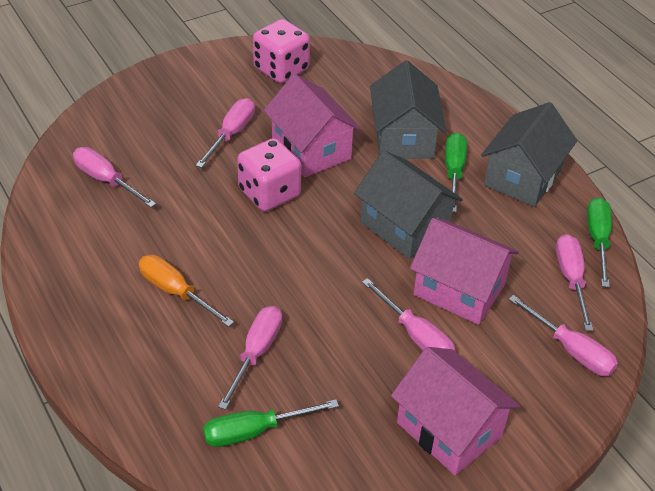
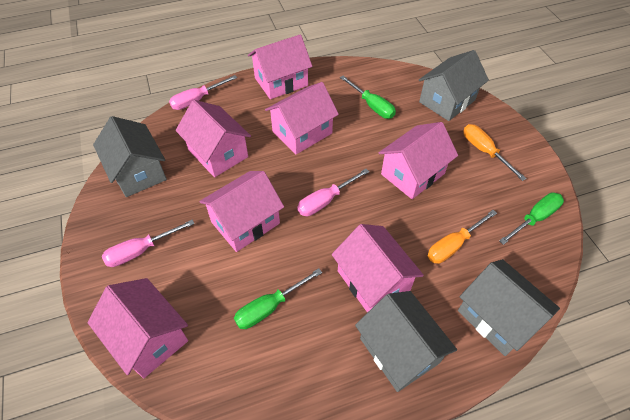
grey house: [354,151,463,259] [370,60,446,159] [481,102,577,207] = 3 -> [93,116,167,197] [355,291,457,392] [419,50,489,121] [458,259,560,356] = 4
orange screwdriver: [139,255,234,327] = 1 -> [428,210,497,264] [463,124,527,181] = 2
pink dice: [237,138,301,211] [253,19,310,83] = 2 -> none = 0
pink house: [264,74,361,177] [391,347,520,475] [410,218,519,325] = 3 -> [88,278,188,378] [175,100,251,177] [199,171,284,252] [248,34,312,99] [265,82,339,154] [332,224,424,313] [378,122,458,199] = 7
pink screwdriver: [73,147,156,207] [196,98,255,168] [218,306,282,410] [362,278,455,351] [509,295,618,376] [556,234,593,331] = 6 -> [102,220,195,267] [169,75,237,110] [297,169,369,216] = 3

